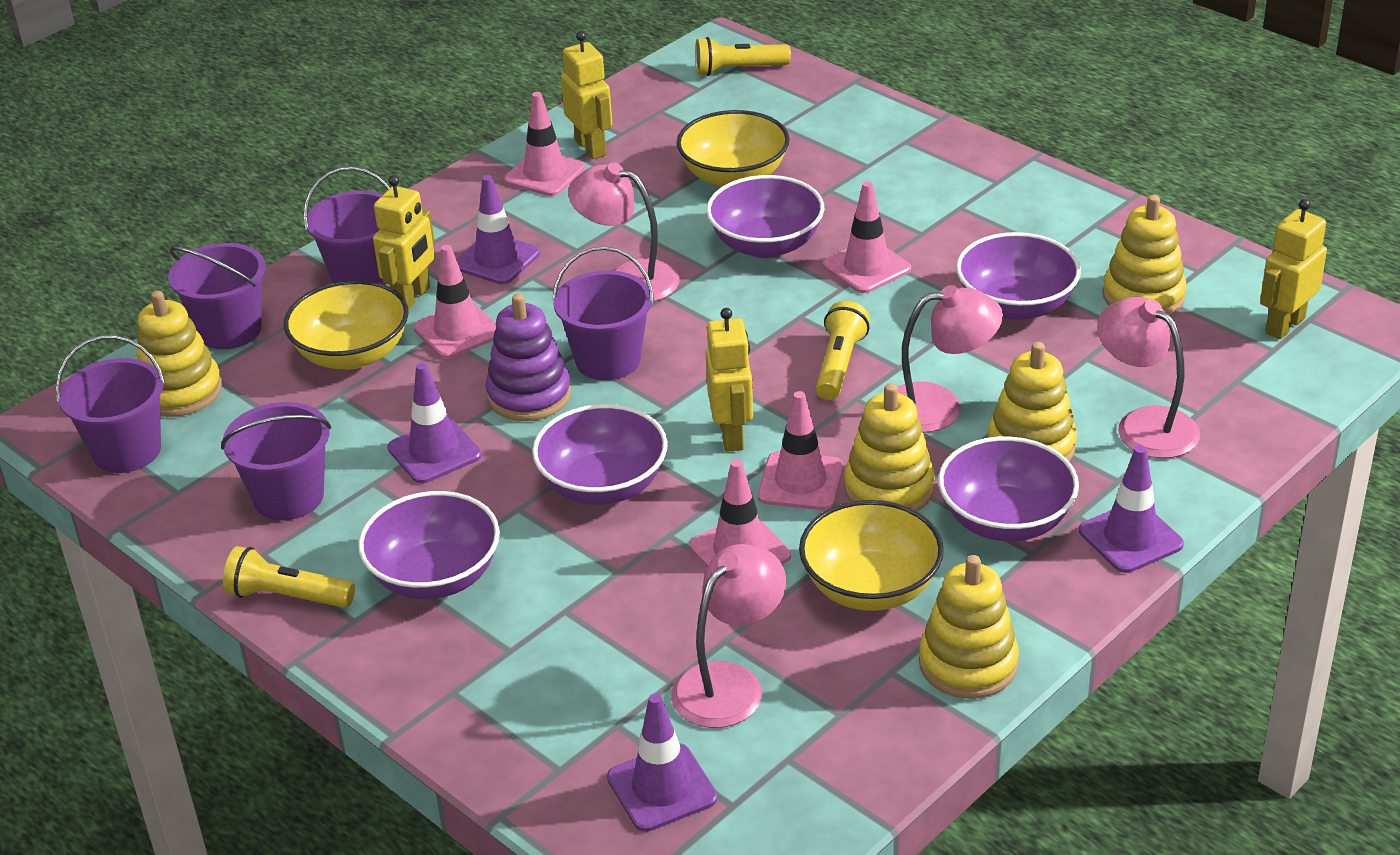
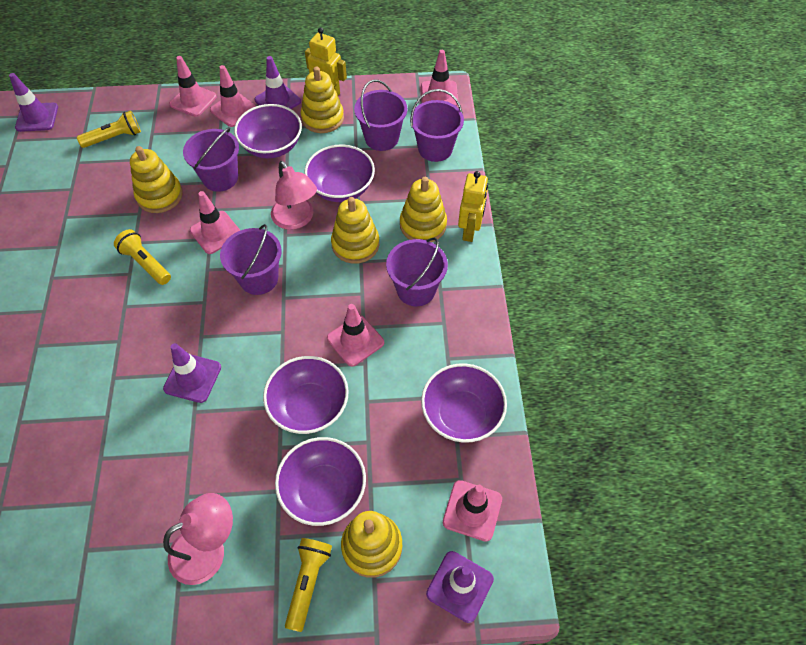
pink lamp: [568,163,680,302] [671,544,786,728] [897,285,1003,433] [1097,297,1200,458] = 4 -> [163,493,233,585] [271,161,317,230] = 2
pink traffic cone: [414,245,496,359] [504,92,585,196] [689,459,791,567] [758,391,843,510] [823,181,911,293] = 5 -> [169,56,217,117] [190,191,241,254] [210,65,256,127] [327,304,384,367] [421,50,458,106] [443,480,502,542] = 6
purple stacking toy: [485,293,571,421] = 1 -> none = 0
yellow bowl: [284,280,409,369] [677,110,790,187] [799,500,944,611] = 3 -> none = 0
yellow robot: [373,175,435,310] [561,31,612,159] [705,308,753,452] [1260,199,1327,339] = 4 -> [305,27,347,96] [458,171,488,242] = 2

